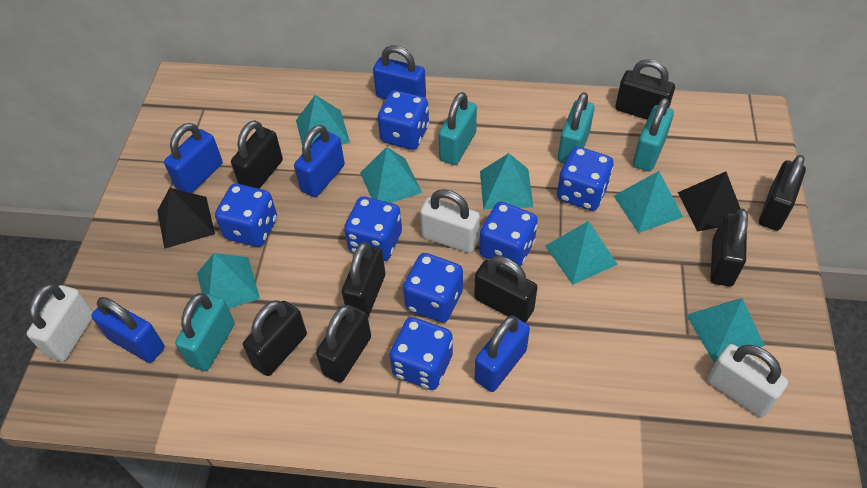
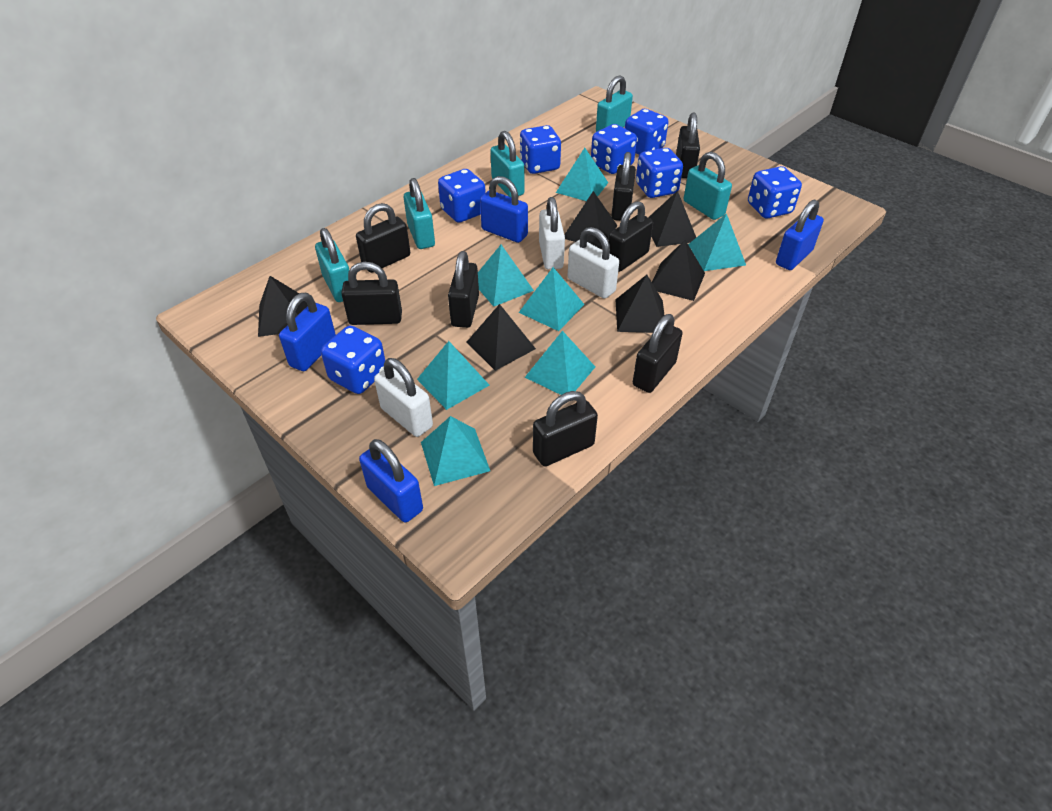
black pyramid: [157,188,215,249] [678,172,741,232] = 2 -> [258,276,308,337] [467,304,536,371] [564,191,617,249] [615,275,664,333] [648,191,696,247] [652,240,705,301] = 6
blue padlock: [91,297,164,363] [164,123,223,193] [294,125,345,197] [373,45,426,99] [475,316,530,392] = 5 -> [279,293,336,371] [359,439,423,523] [480,176,528,243] [776,199,824,270] = 4
turquoise padlock: [175,293,235,371] [438,92,477,165] [558,92,595,164] [633,98,674,172] = 4 -> [315,228,349,302] [404,178,435,249] [490,131,524,198] [596,75,633,132] [683,152,732,220] = 5

